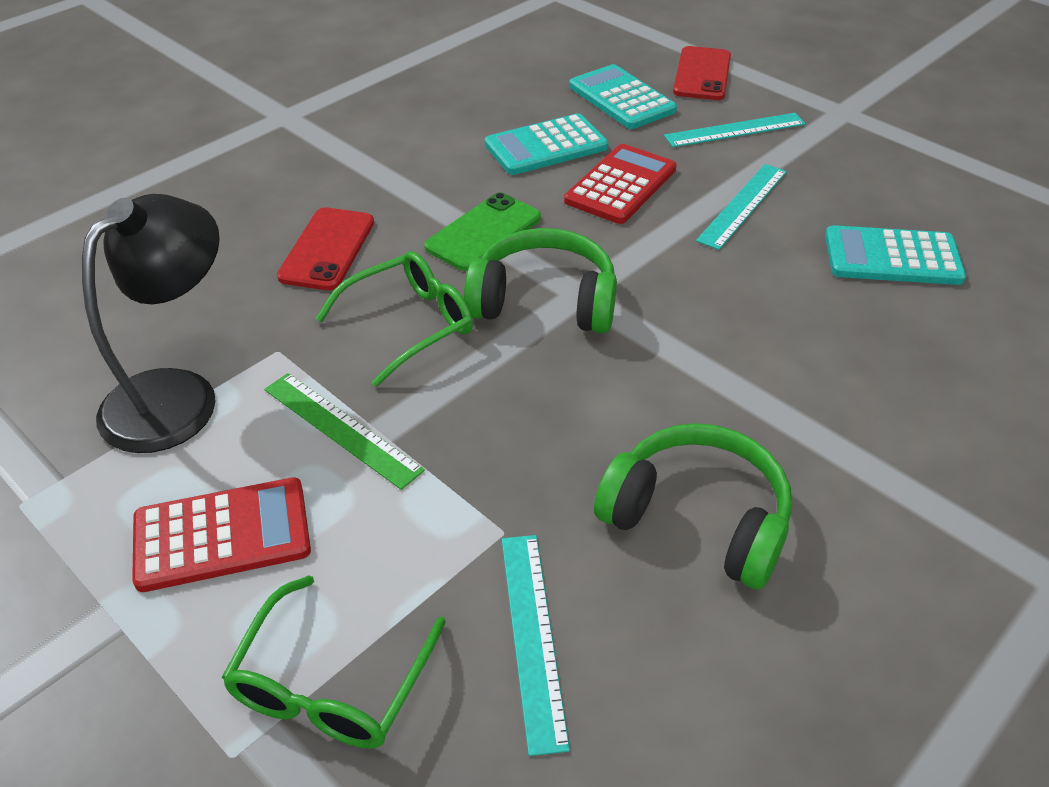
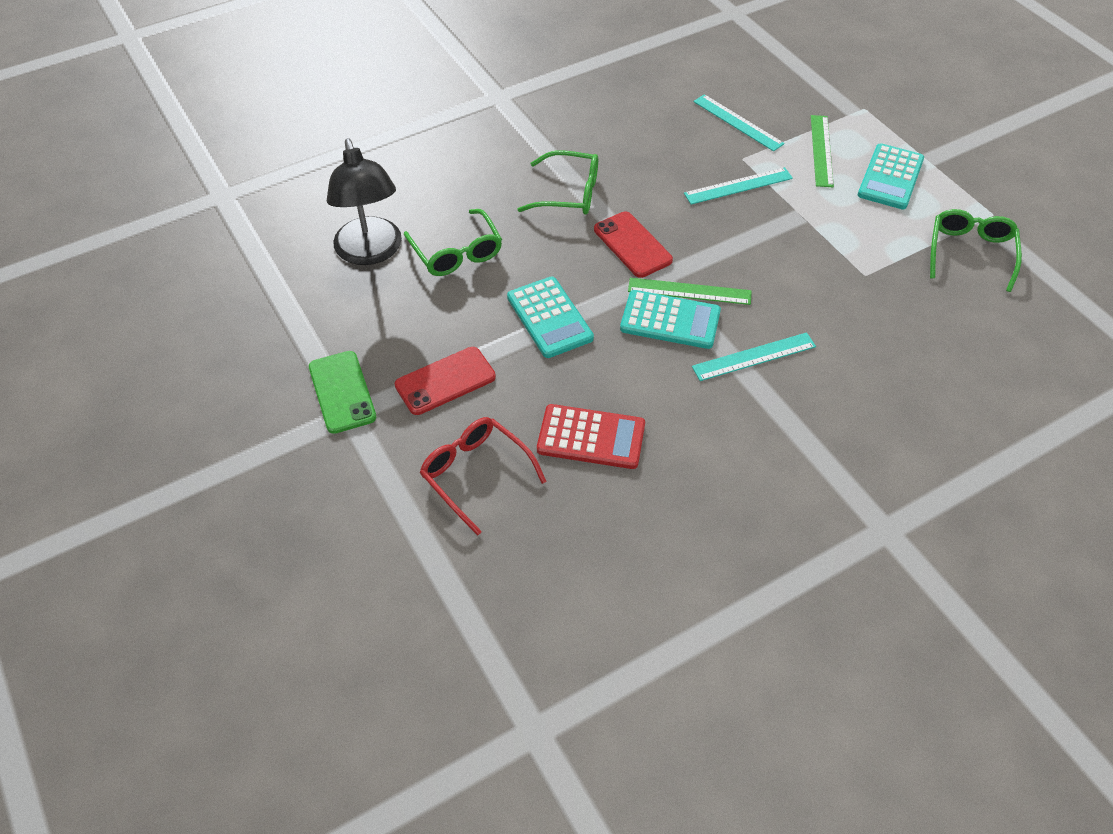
green glasses: [222,575,446,749] [315,251,473,387] = 2 -> [404,209,502,276] [517,150,598,214] [930,209,1022,292] = 3
green headphones: [464,228,617,333] [594,423,792,589] = 2 -> none = 0
green ruler: [264,373,425,490] = 1 -> [628,278,752,305] [811,115,834,187] = 2
red calculator: [132,477,311,592] [564,144,677,224] = 2 -> [537,404,645,469] = 1
red glasses: none = 0 -> [420,417,547,535] = 1

